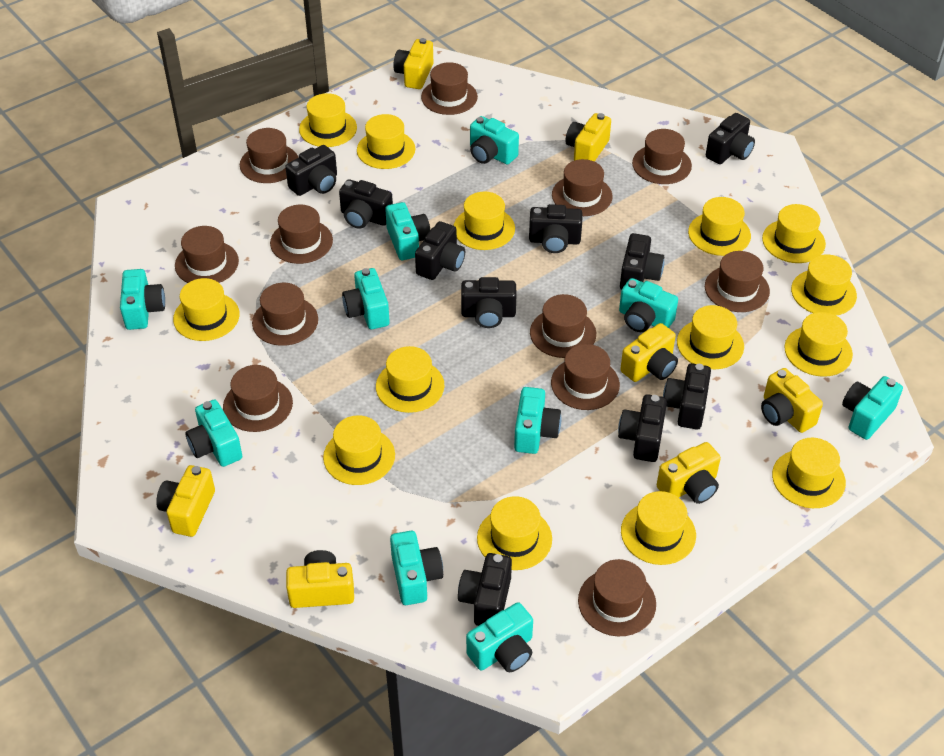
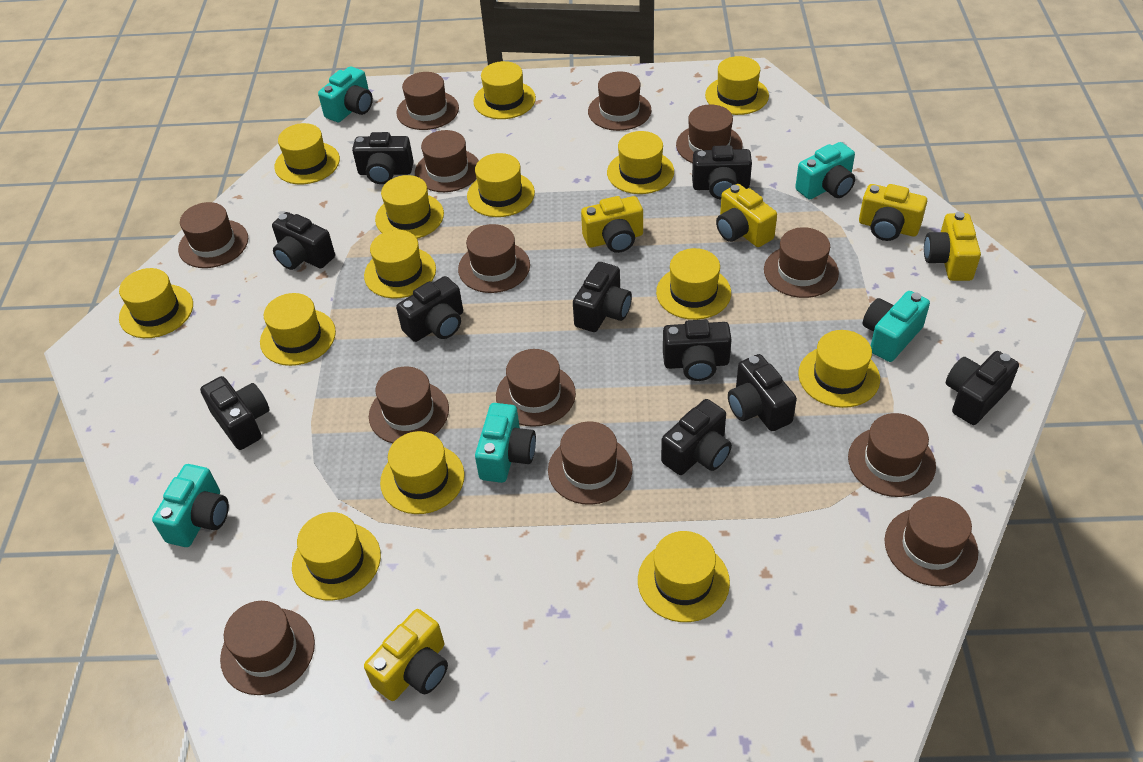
brown hat: [175,226,239,283] [223,365,293,432] [240,128,299,183] [252,283,318,346] [270,205,333,264] [421,62,478,115] [530,294,596,358] [551,344,620,410] [552,159,612,216] [578,559,656,636] [632,129,692,184] [705,251,770,312] = 12 -> [178,202,248,268] [220,601,315,695] [369,366,449,443] [396,72,459,130] [415,130,479,192] [458,224,530,293] [496,349,576,427] [548,422,633,505] [588,71,651,131] [676,104,742,163] [764,227,839,298] [848,413,936,497] [885,496,978,586] = 13
turquoise camera: [120,269,165,330] [185,399,242,467] [342,268,390,329] [385,202,431,260] [390,531,443,605] [466,602,533,672] [470,116,519,165] [514,387,561,454] [619,278,678,332] [842,376,903,440] = 10 -> [152,464,229,547] [318,66,373,122] [475,403,536,483] [795,142,855,200] [862,291,930,362] = 5
yellow camera: [156,465,215,537] [286,550,354,608] [393,38,433,89] [565,113,611,162] [620,323,678,382] [657,442,721,504] [761,368,823,433] = 7 -> [364,609,448,701] [581,196,643,253] [716,184,777,247] [859,184,927,241] [924,212,981,281] = 5

